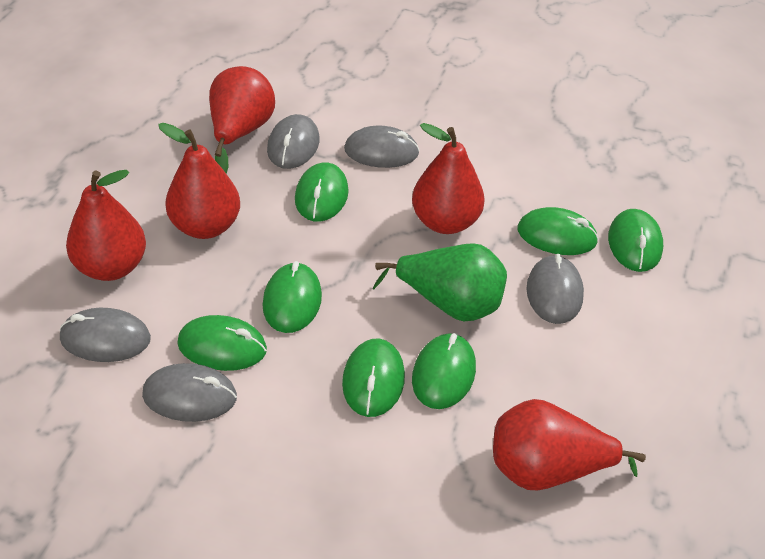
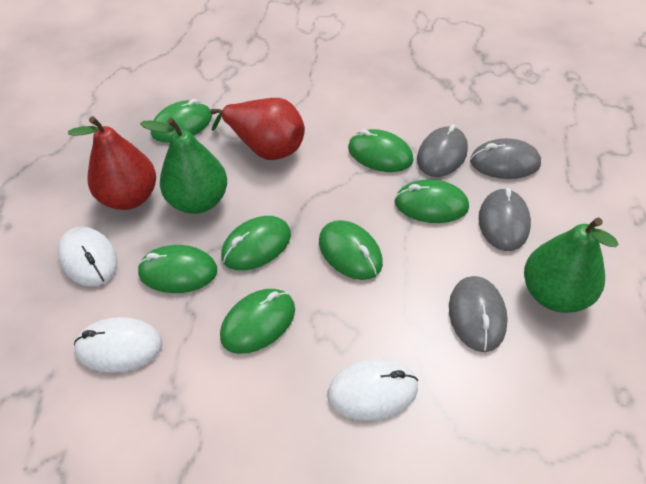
green pear: [373,243,507,321] = 1 -> [140,118,227,214] [524,217,619,313] = 2
grey mouse: [59,308,151,362] [142,363,237,422] [267,114,319,169] [344,126,420,168] [526,254,584,324] = 5 -> [417,124,468,177] [449,276,508,352] [470,138,541,179] [479,188,531,251] = 4
red pear: [66,170,146,281] [158,123,240,239] [209,66,275,174] [412,123,485,234] [493,399,646,490] = 5 -> [68,116,156,210] [210,98,305,160] = 2
white mouse: none = 0 -> [58,227,118,287] [74,317,162,373] [328,359,418,421] = 3

